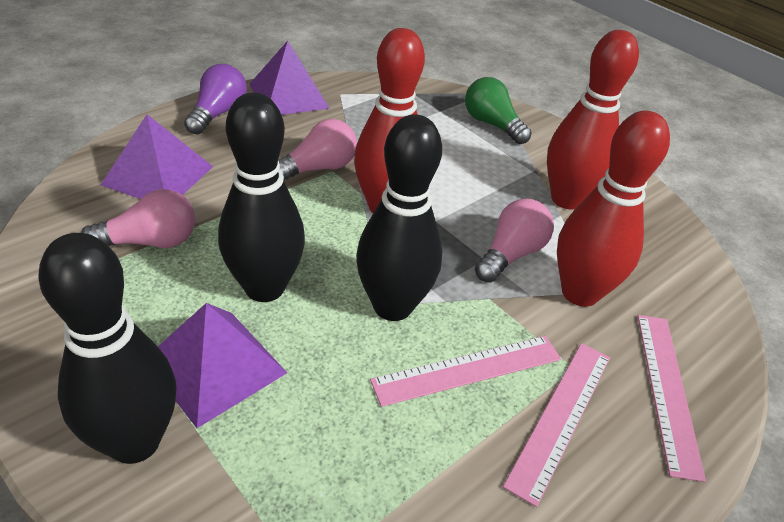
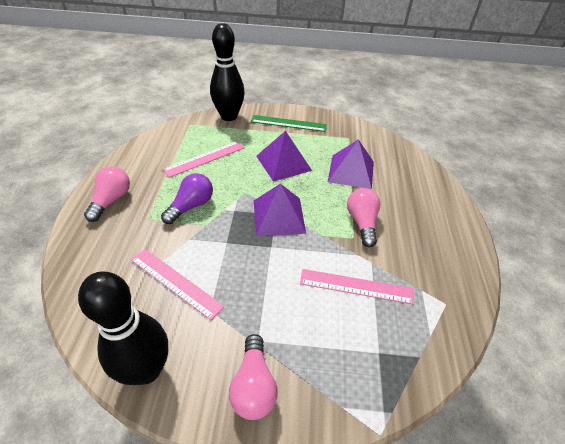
black bowling pin: [38,233,177,464] [218,92,305,302] [356,114,442,321] = 3 -> [78,272,168,385] [210,23,245,121] = 2
green light bulb: [465,77,532,144] = 1 -> none = 0
green ruler: none = 0 -> [251,115,327,132] = 1
red bowling pin: [354,28,425,213] [547,30,639,209] [557,110,670,307] = 3 -> none = 0

